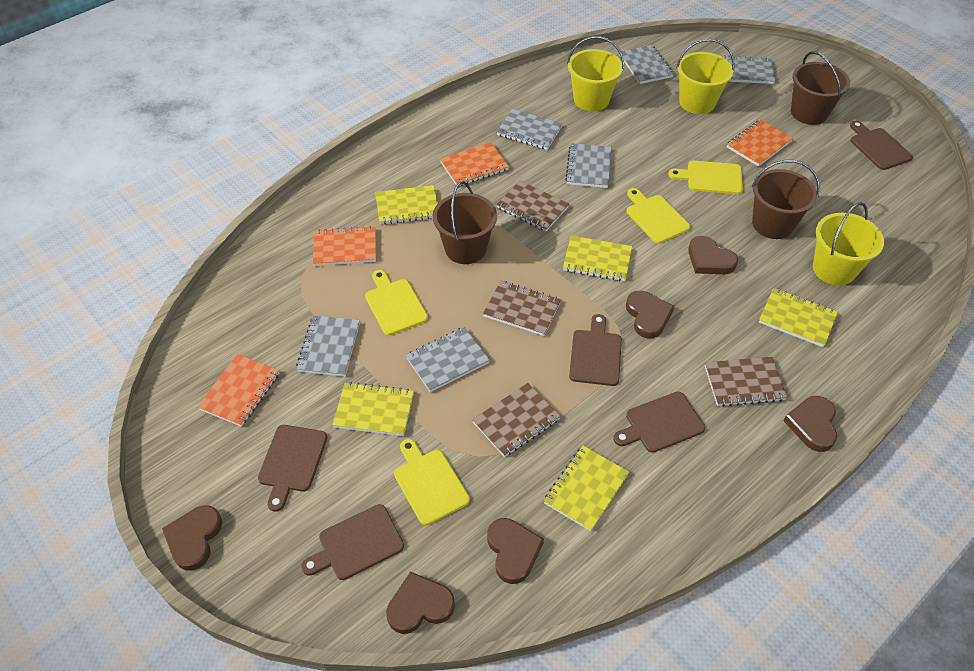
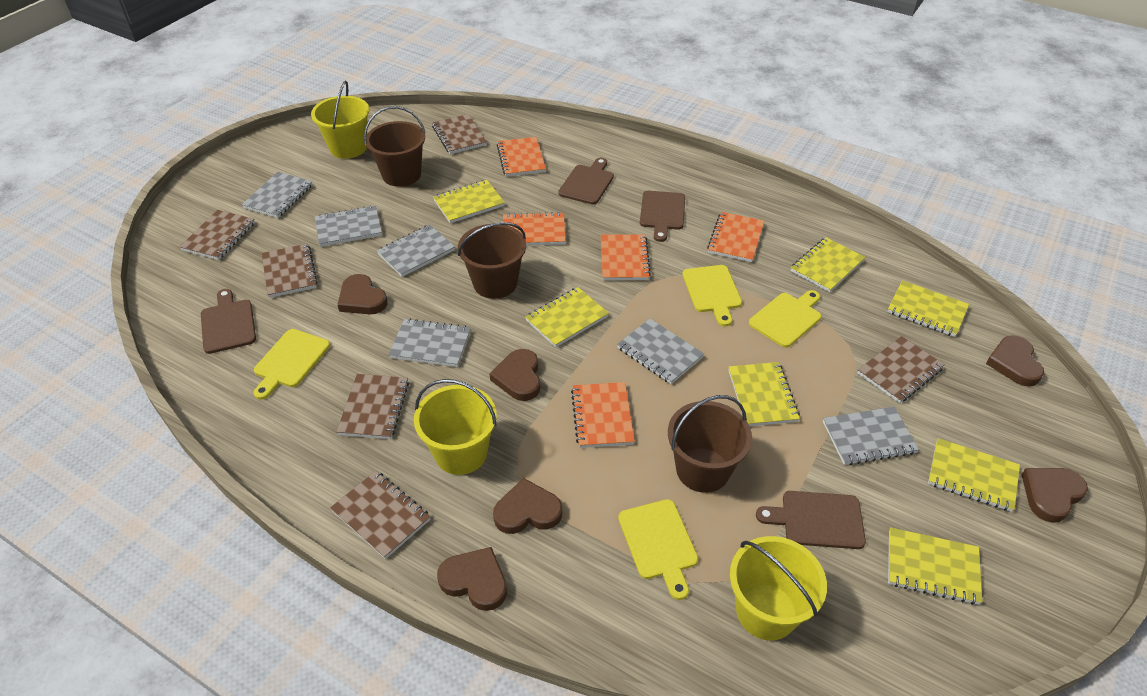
brown cutting board: [258,425,327,512] [301,504,404,580] [569,314,622,386] [613,392,705,453] [850,121,913,170] = 5 -> [201,289,256,354] [558,158,614,205] [640,191,685,242] [756,491,866,549] = 4
brown notebook: [472,383,561,457] [483,281,561,336] [496,180,569,231] [705,357,787,407] = 4 -> [180,210,255,260] [262,243,318,298] [330,471,430,559] [336,374,409,439] [432,114,487,154] [857,336,945,403] = 6
orange notebook: [197,354,279,427] [313,226,376,266] [440,142,509,186] [727,119,793,167] = 4 -> [497,137,546,177] [503,212,566,245] [571,382,635,448] [601,234,651,280] [707,212,764,262] = 5
yellow notebook: [333,382,414,436] [375,185,438,225] [544,446,629,531] [563,236,632,281] [759,288,838,347] = 5 -> [433,180,505,223] [525,287,609,347] [728,362,800,426] [791,237,865,292] [887,280,969,337] [888,527,982,605] [928,438,1020,512] = 7

